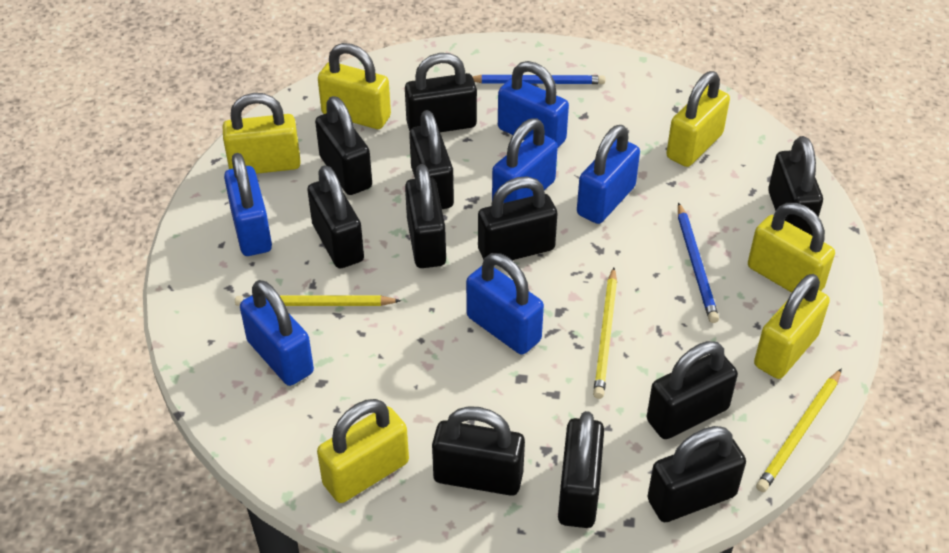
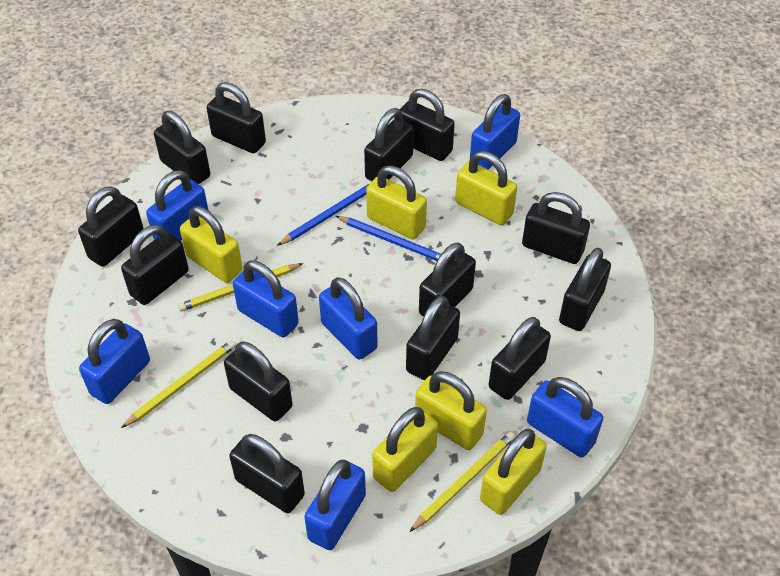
black padlock: [307,165,364,268] [315,96,372,195] [405,53,477,132] [405,164,446,268] [409,110,454,209] [432,406,525,496] [478,176,557,260] [558,411,604,528] [647,341,738,439] [648,426,746,522] [768,136,823,235] = 11 -> [78,186,144,267] [121,225,189,305] [154,111,210,184] [207,82,266,153] [224,342,293,421] [229,434,305,513] [364,108,414,181] [399,89,455,161] [406,296,460,380] [419,243,476,317] [489,317,551,400] [522,192,590,264] [559,248,611,331] = 13
blue padlock: [224,153,272,256] [240,280,314,386] [466,253,544,355] [492,118,558,203] [498,61,569,148] [577,125,640,224] = 6 -> [79,319,150,404] [146,170,209,241] [233,261,299,337] [304,460,366,550] [319,277,378,360] [470,94,520,170] [527,377,603,457] = 7

